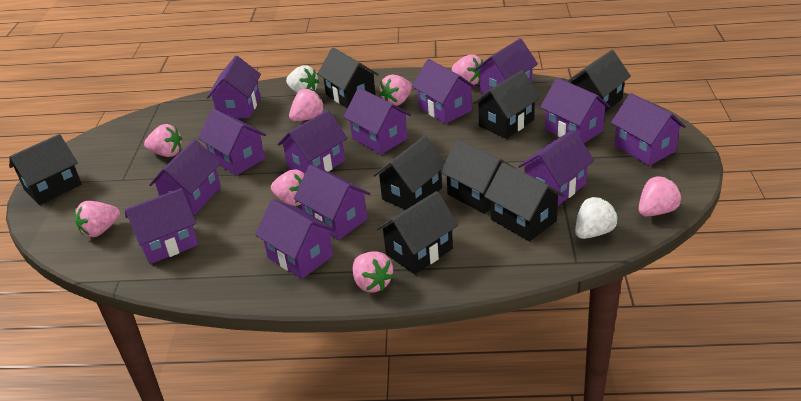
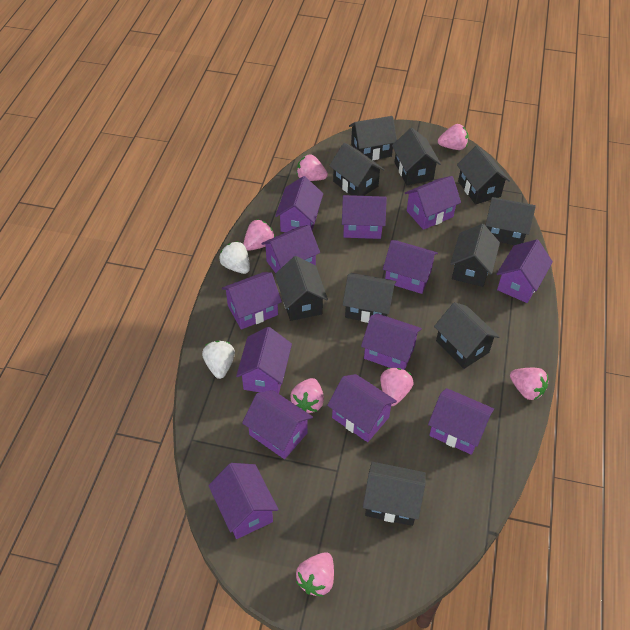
black house: [9,134,81,205] [318,47,379,109] [373,136,445,210] [377,191,458,274] [440,139,515,214] [473,70,541,139] [484,162,564,241] [567,50,631,112] = 8 -> [275,256,328,321] [329,143,384,196] [343,273,396,323] [349,116,397,160] [363,462,426,526] [392,128,441,185] [434,302,499,369] [450,224,500,287] [457,146,510,204] [485,197,536,245] = 10
pink strawberry: [75,201,120,237] [144,124,182,157] [271,169,305,206] [289,89,325,121] [353,252,394,292] [379,74,412,106] [452,54,483,85] [639,176,681,216] = 8 -> [243,219,275,251] [290,378,324,413] [296,552,334,597] [297,154,328,181] [380,368,414,406] [438,124,468,150] [510,368,548,400] = 7

